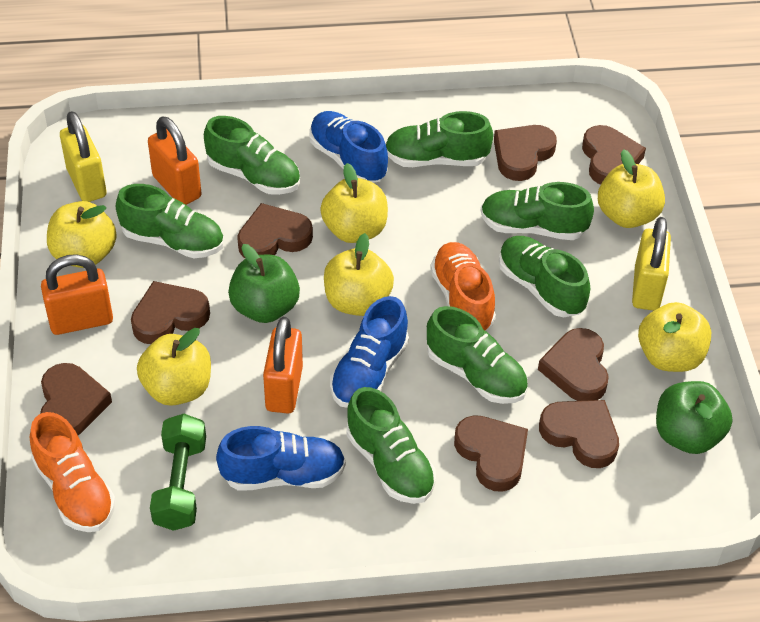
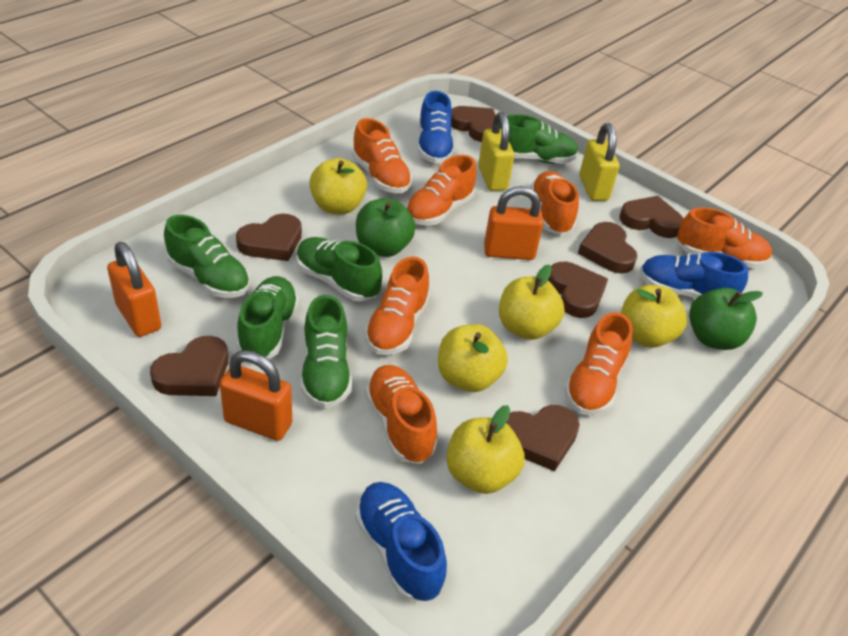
brown heart: [40,363,112,435] [131,281,210,344] [237,203,313,259] [454,415,528,492] [494,125,557,181] [538,328,609,401] [539,400,619,468] [582,125,646,185] = 8 -> [150,336,229,396] [236,214,302,261] [451,106,496,142] [506,405,580,472] [548,262,608,318] [578,222,637,274] [620,196,684,238] = 7
green dumbbell: [150,414,206,531] = 1 -> none = 0
green shoe: [116,184,224,258] [204,116,300,195] [347,387,436,504] [385,111,493,167] [427,306,528,404] [481,182,594,240] [499,236,590,317] = 7 -> [164,215,250,298] [236,276,299,359] [296,237,382,301] [301,295,352,408] [500,114,578,164] = 5
orange shoe: [30,412,116,532] [430,242,496,330] = 2 -> [352,118,412,193] [364,257,430,355] [365,365,437,464] [406,155,477,225] [530,171,579,235] [564,312,633,415] [677,208,772,268] = 7
yellow apple: [47,201,117,268] [137,328,211,406] [320,163,388,243] [324,233,394,316] [598,149,665,228] [638,302,711,372] = 6 -> [309,158,367,214] [438,324,508,392] [446,405,525,494] [499,265,565,340] [621,285,687,348] = 5

